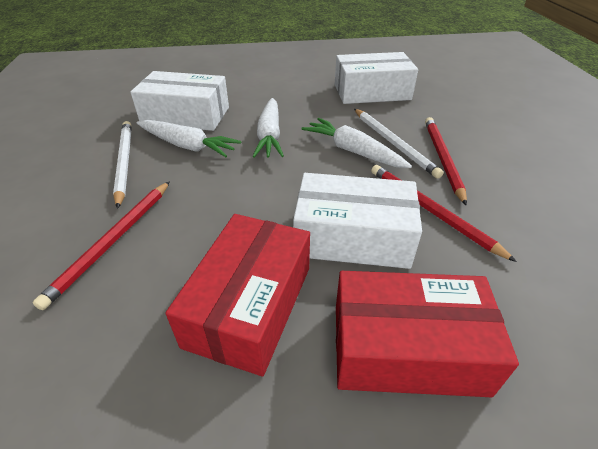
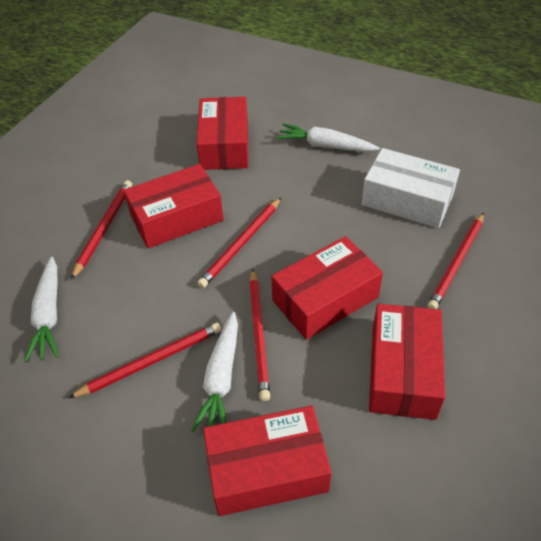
red box: [165,214,310,377] [336,271,519,397] = 2 -> [124,164,224,249] [196,97,248,170] [203,406,332,516] [271,236,383,340] [369,304,445,420] = 5
red pencil: [33,181,170,310] [371,165,517,262] [425,117,467,206] = 3 -> [68,323,222,398] [71,180,132,280] [197,198,281,288] [249,269,270,401] [428,213,484,309] = 5
white box: [130,71,229,131] [293,173,422,269] [335,52,418,104] = 3 -> [362,148,460,228] = 1
white pencil: [113,121,132,209] [354,109,443,179] = 2 -> none = 0

